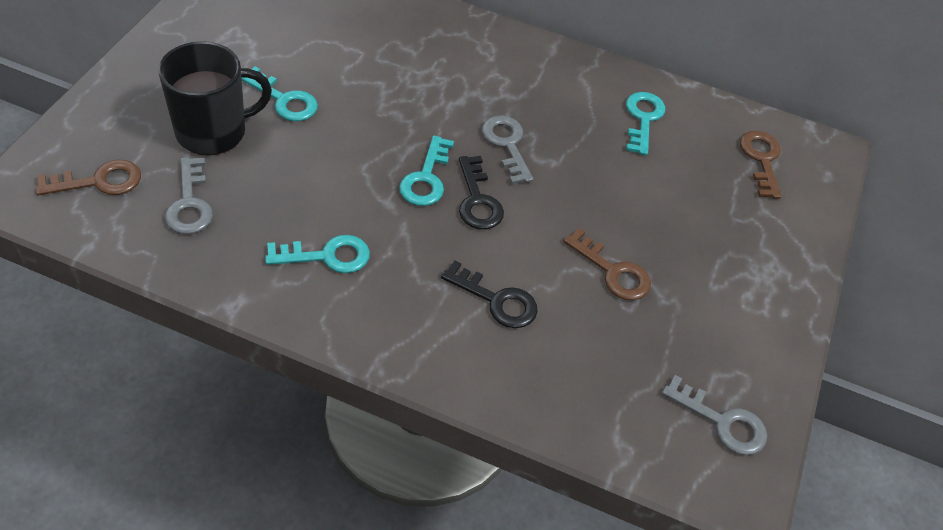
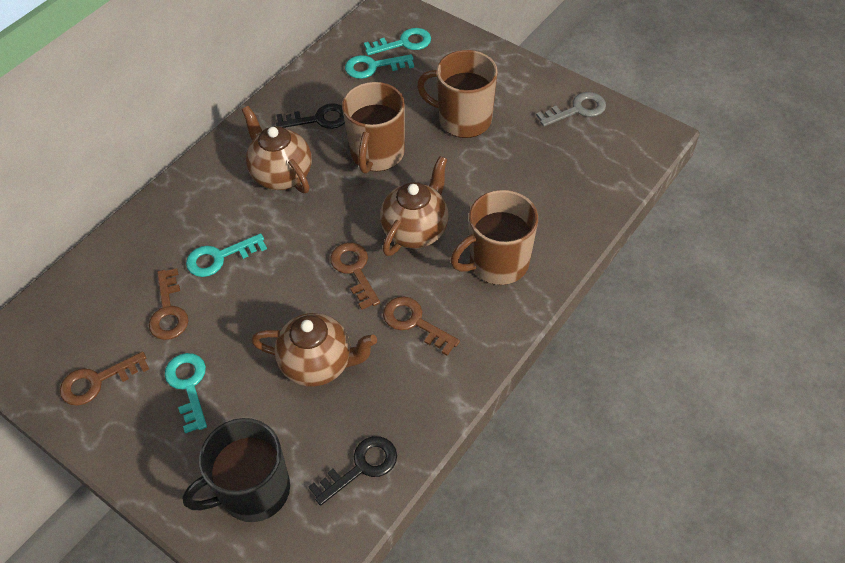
brown key: [35,160,141,195] [563,228,651,300] [740,131,782,199] = 3 -> [60,351,149,406] [149,268,189,340] [330,243,380,310] [383,296,460,356] = 4
brown mug: none = 0 -> [342,82,405,174] [417,50,498,138] [451,190,538,285] = 3
brown teapot: none = 0 -> [242,106,312,193] [251,313,377,387] [380,156,449,256] = 3
grey key: [165,157,213,234] [482,115,534,184] [662,375,767,455] = 3 -> [536,92,606,126] = 1

